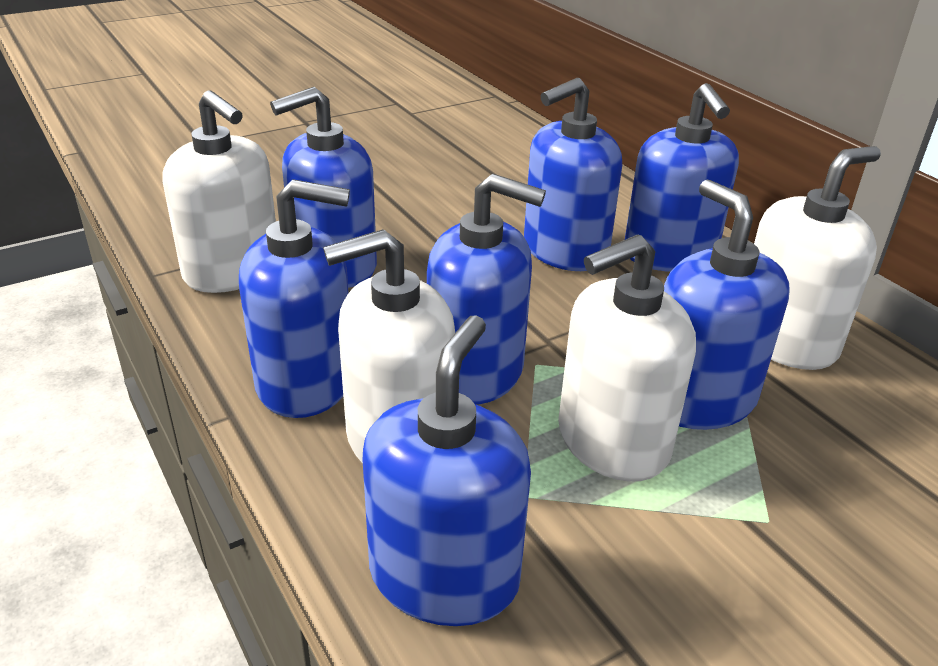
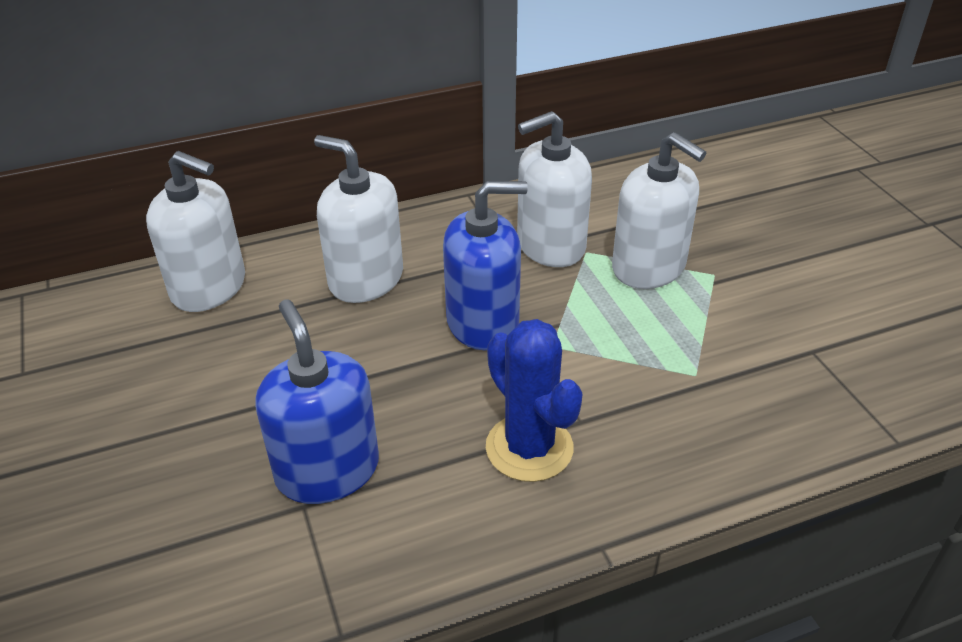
blue cactus: none = 0 -> [486,319,583,482] = 1
blue soap dispenser: [239,179,350,418] [270,87,377,288] [363,315,531,626] [427,174,546,405] [524,78,622,271] [625,83,739,272] [664,179,790,430] = 7 -> [255,299,379,504] [443,181,528,350] = 2

